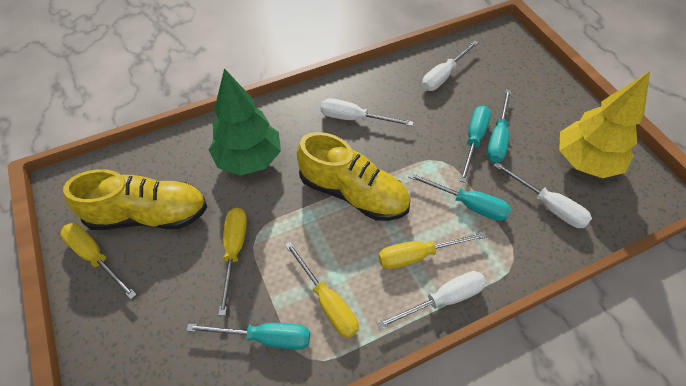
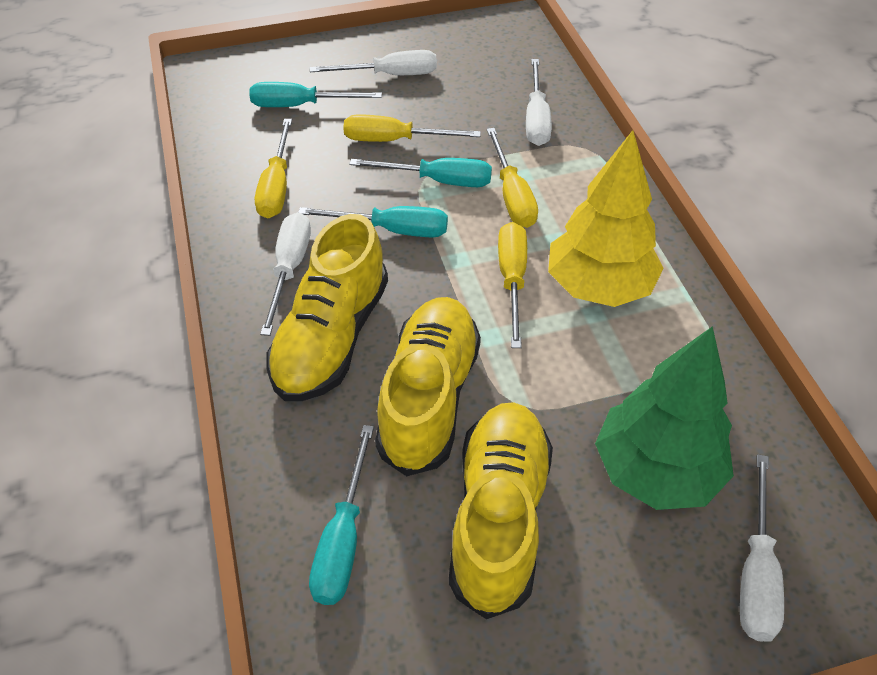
yellow shoe: [63,169,207,230] [297,132,410,221] = 2 -> [266,214,388,401] [375,297,481,476] [449,402,553,619] = 3

